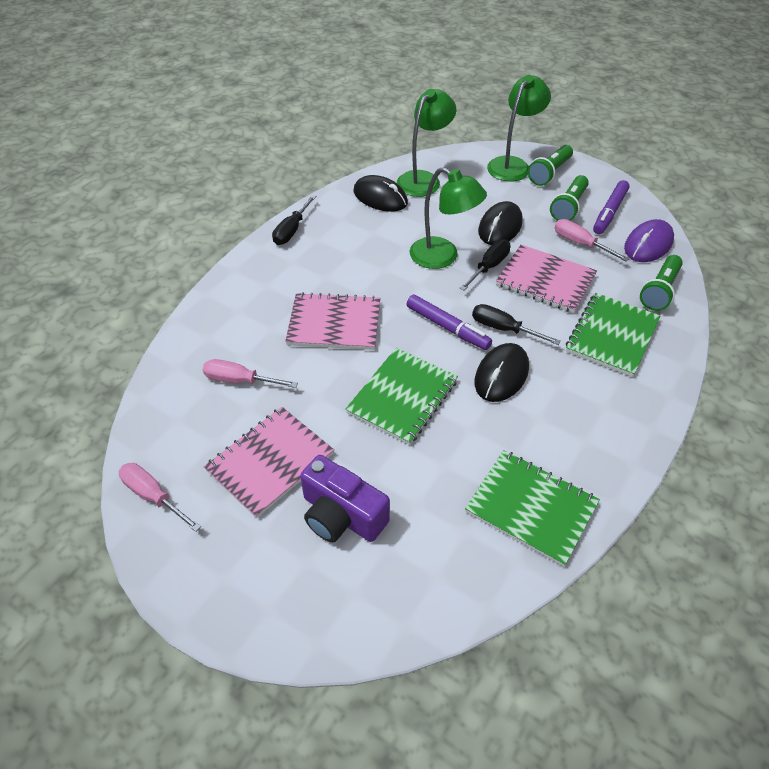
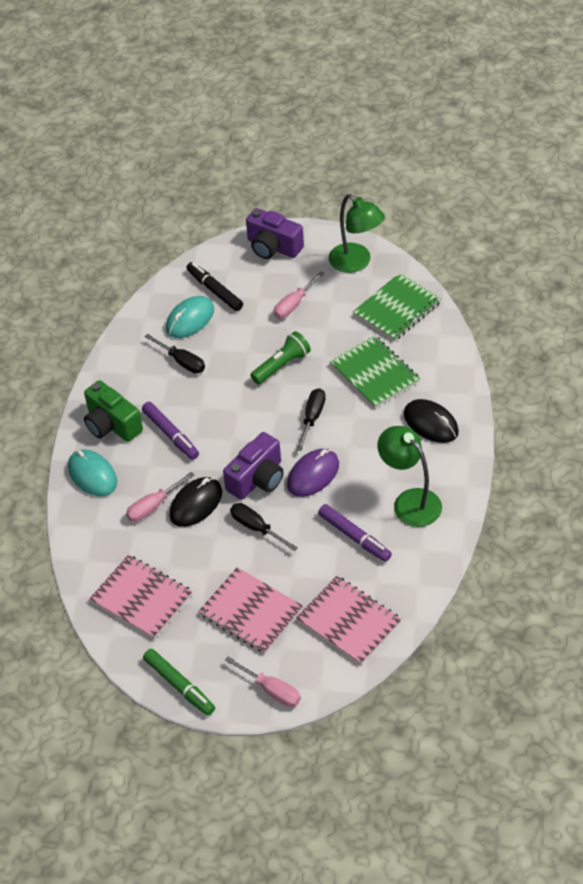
black marker: none = 0 -> [187,262,243,311] = 1
black mouse: [353,175,408,212] [475,343,529,402] [478,201,523,245] = 3 -> [169,477,222,527] [404,399,459,443] = 2
green camera: none = 0 -> [84,380,143,442] = 1
green flashlight: [528,145,573,186] [550,175,589,221] [640,255,683,311] = 3 -> [250,331,311,384] = 1
green lamp: [397,89,456,197] [410,167,487,269] [487,75,551,182] = 3 -> [329,194,385,273] [377,426,442,527] = 2
green marker: none = 0 -> [143,649,215,716] = 1
green notebook: [345,348,458,445] [465,450,600,567] [566,293,660,377] = 3 -> [329,335,420,408] [353,273,442,341] = 2
purple camera: [300,455,390,542] = 1 -> [223,432,284,500] [246,208,304,259] = 2
turquoise mouse: none = 0 -> [68,449,117,496] [166,296,214,338] = 2

